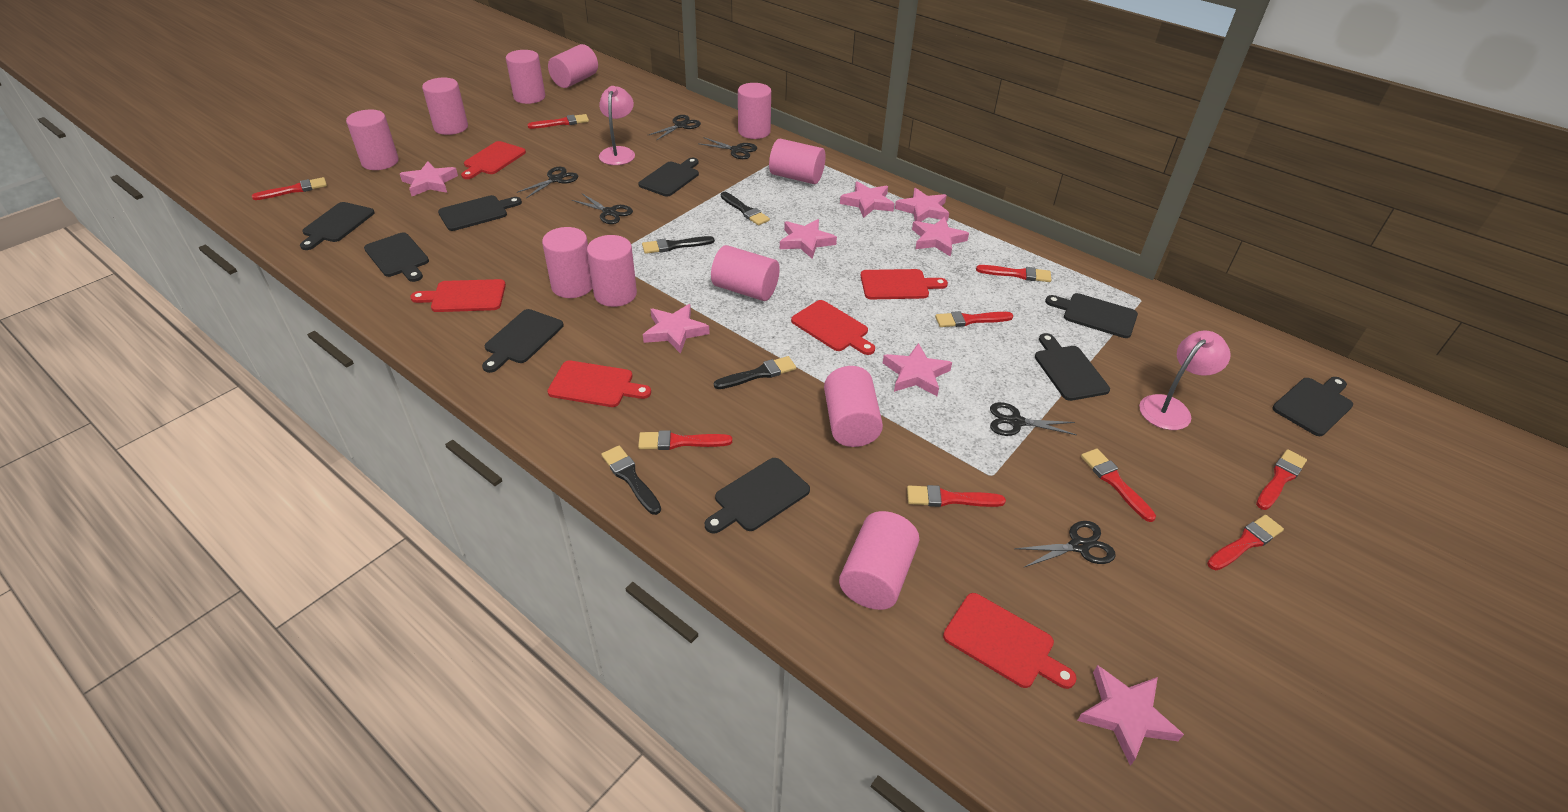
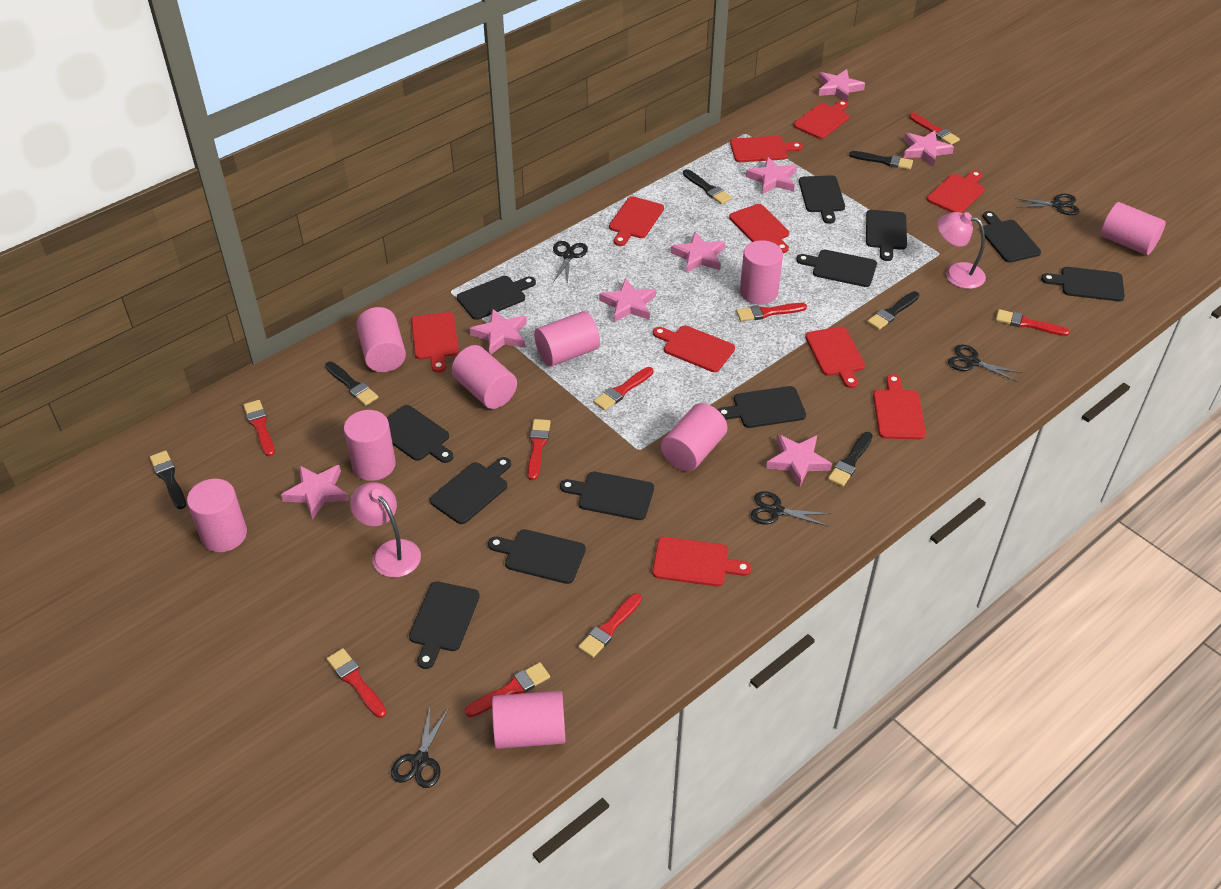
black brush: [601,445,661,515] [642,236,715,254] [714,356,796,389] [721,192,770,225] = 4 -> [150,450,186,509] [325,362,378,406] [683,169,732,204] [828,432,873,487] [849,151,913,170] [867,291,919,330] = 6
black cutting board: [300,202,375,250] [364,233,429,282] [438,195,522,231] [482,309,563,373] [638,158,699,196] [705,458,810,533] [1035,333,1110,401] [1045,293,1138,338] [1272,377,1353,436] = 9 -> [387,405,453,463] [409,582,480,669] [430,457,511,524] [457,276,536,320] [488,529,586,584] [560,472,654,520] [717,386,806,428] [796,250,877,287] [799,175,845,224] [866,210,907,261] [980,211,1041,263] [1041,267,1125,301] = 12
black scissors: [517,167,578,198] [572,194,633,224] [649,115,701,141] [698,137,757,159] [990,402,1077,436] [1015,521,1116,567] = 6 -> [391,707,449,788] [553,241,588,285] [750,491,831,527] [948,344,1022,382] [1014,194,1079,215] = 5
pink cylinder: [346,109,399,170] [422,78,468,135] [506,50,545,104] [542,227,593,298] [548,44,598,88] [587,235,637,307] [711,245,780,301] [738,83,771,139] [769,139,826,184] [824,366,883,447] [839,511,919,610] = 11 -> [187,479,247,552] [344,410,396,481] [356,307,406,372] [451,345,517,409] [492,691,565,749] [534,311,600,367] [661,403,727,472] [740,240,783,304] [1101,202,1166,255] = 9
red cutting board: [410,279,506,312] [461,141,526,179] [548,360,651,407] [791,300,875,355] [860,269,948,299] [943,593,1077,689] = 6 -> [411,312,459,373] [609,196,664,246] [652,537,752,586] [653,325,735,372] [729,204,789,253] [730,136,803,162] [794,100,849,139] [805,327,865,388] [873,374,926,439] [927,170,985,213] = 10

